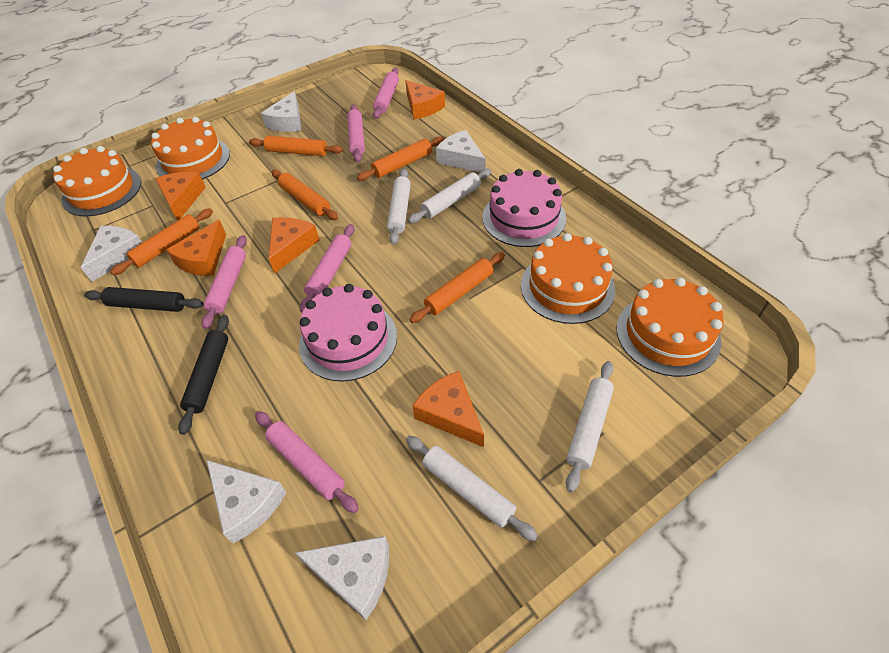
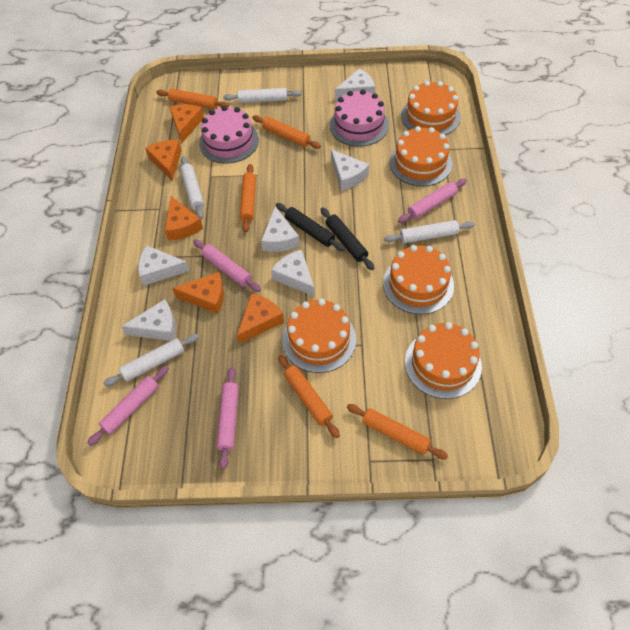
orange cake: [53,146,141,217] [151,117,230,179] [521,233,615,324] [616,278,724,377] = 4 -> [282,299,356,373] [383,245,454,315] [390,126,452,186] [401,81,461,135] [405,322,482,399] = 5
pink rolling pin: [202,235,247,329] [255,411,359,513] [300,224,354,312] [347,104,365,163] [373,68,399,119] = 5 -> [87,366,169,446] [193,240,261,292] [217,367,239,470] [398,179,467,223] = 4
white cheese: [81,226,142,282] [207,460,287,543] [261,91,301,132] [295,536,389,620] [436,130,486,172] = 5 -> [121,299,176,341] [138,245,189,286] [261,206,300,252] [271,250,315,297] [331,149,369,191] [335,68,375,100] = 6

